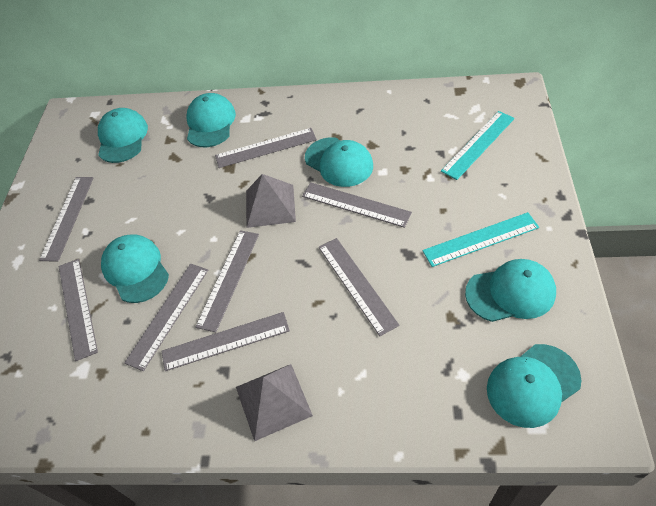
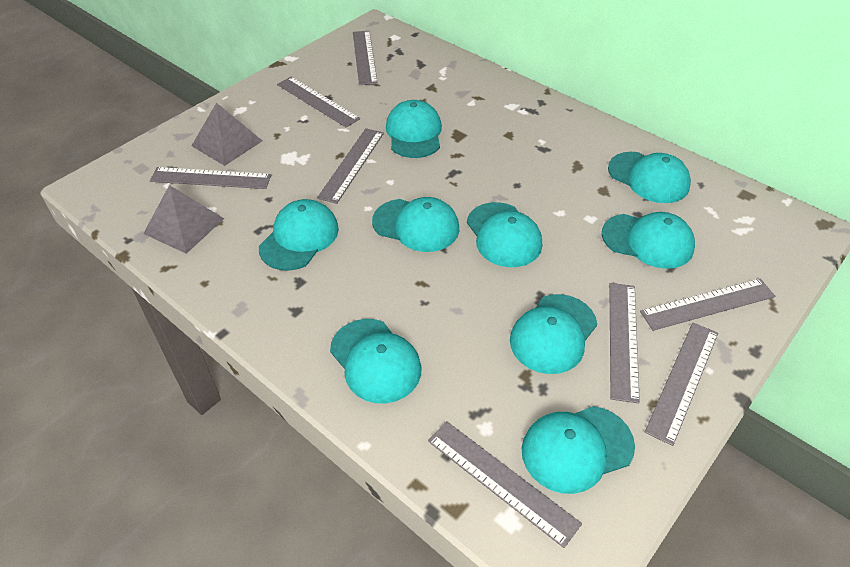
turquoise cap: [98,108,148,163] [101,235,169,303] [187,93,236,147] [305,137,373,187] [465,259,556,322] [487,344,582,428] = 6 -> [259,199,339,271] [330,319,422,404] [372,197,459,252] [386,100,442,158] [467,202,542,267] [510,294,597,374] [522,406,635,494] [602,212,695,269] [608,152,691,203] = 9
turquoise ruler: [422,212,539,267] [441,111,515,180] = 2 -> none = 0

